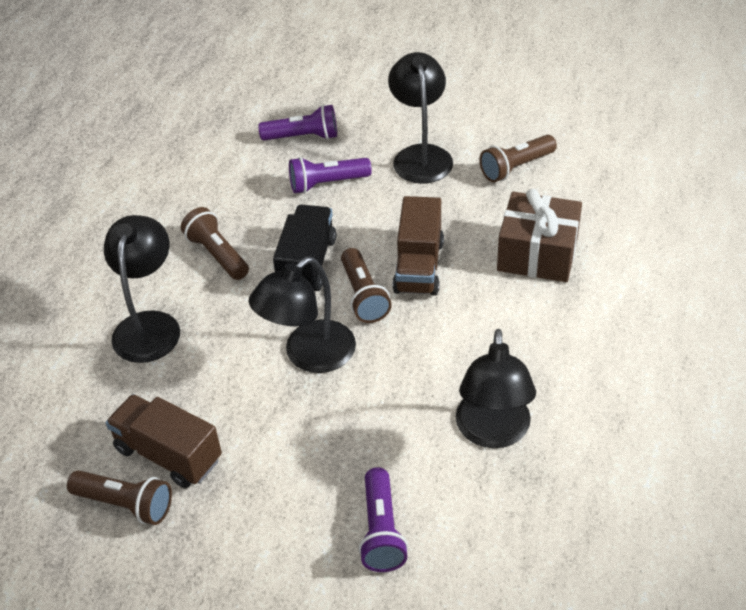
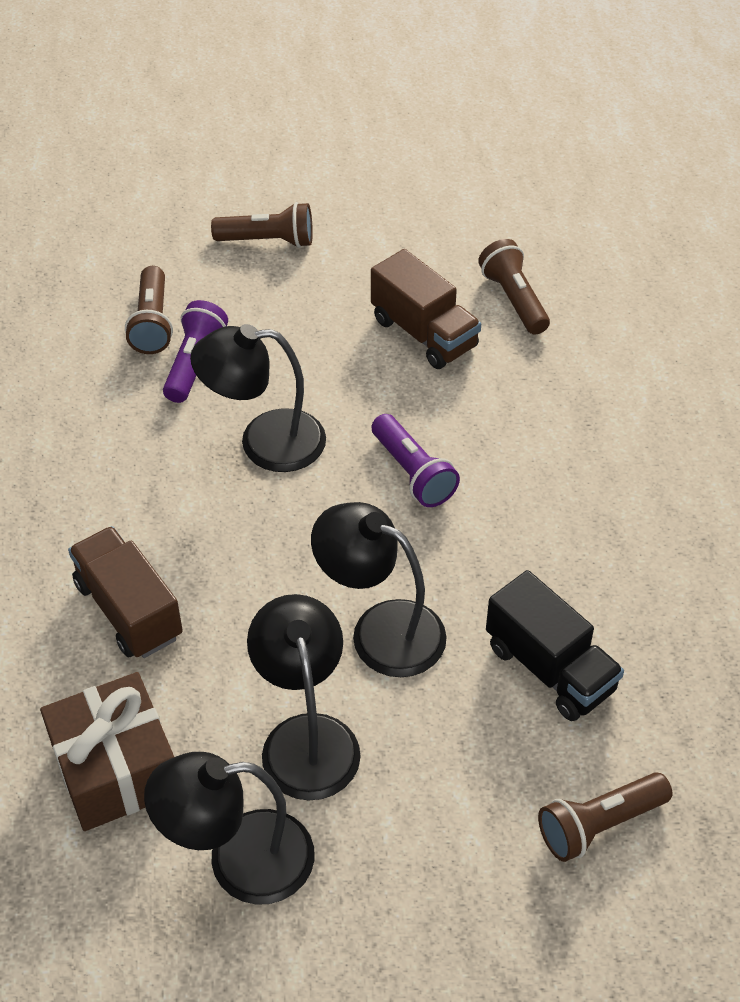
purple flashlight: [258,105,337,140] [289,157,372,194] [359,467,408,572] = 3 -> [163,300,228,403] [372,414,460,507] = 2

